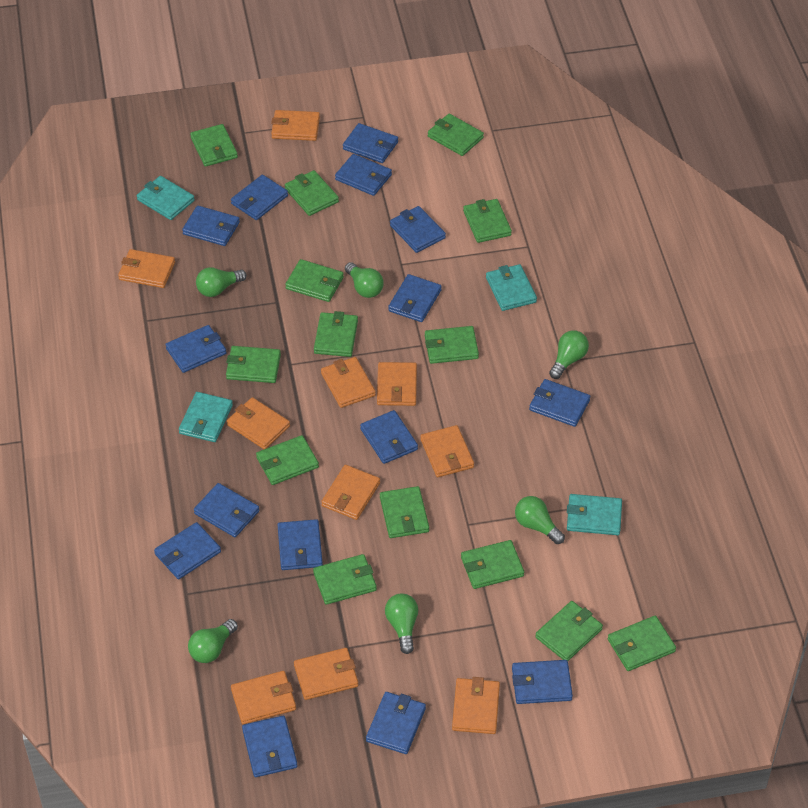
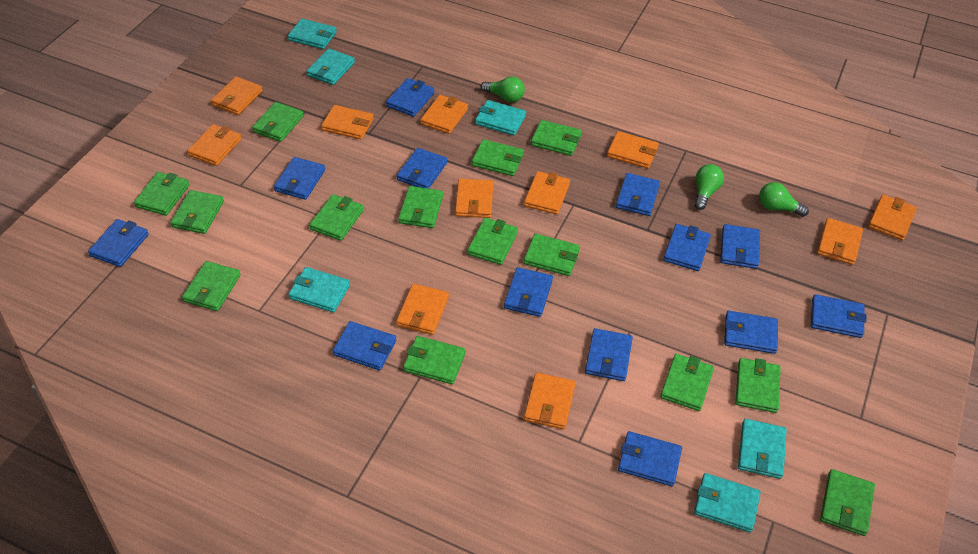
blue wallet: [154,522,221,579] [165,325,227,373] [182,206,240,246] [194,483,260,537] [231,175,288,220] [242,716,298,777] [277,519,323,570] [335,154,392,196] [343,123,398,163] [360,410,418,464] [366,692,426,754] [388,274,442,322] [390,206,446,253] [512,660,573,704] [529,379,590,427] = 15 -> [88,219,149,267] [274,157,325,200] [333,321,397,370] [386,78,435,117] [397,148,447,189] [504,267,553,317] [585,328,633,381] [616,173,660,216] [618,431,682,486] [663,224,711,271] [720,224,760,269] [724,311,778,354] [811,294,867,338] = 13
green light bulb: [188,619,238,663] [196,267,247,297] [345,262,384,298] [385,593,418,654] [515,496,565,544] [549,330,589,379] = 6 -> [481,76,525,103] [694,164,724,210] [759,182,809,217] = 3
orange wallet: [118,249,175,288] [227,397,290,449] [231,671,296,724] [271,110,320,141] [294,648,358,700] [321,357,376,408] [321,465,380,520] [377,362,417,406] [421,425,474,477] [452,677,500,734] = 10 -> [187,124,242,166] [211,77,263,115] [321,105,374,139] [396,284,449,335] [420,95,468,134] [455,179,493,218] [524,171,570,214] [524,373,576,429] [607,131,659,169] [817,218,863,265] [868,194,917,240] = 11
turquoise wallet: [137,176,195,220] [179,392,233,442] [486,264,537,311] [567,494,622,535] = 4 -> [288,19,337,49] [288,267,350,313] [306,48,355,85] [475,100,526,135] [694,473,761,532] [738,419,787,479] = 6

